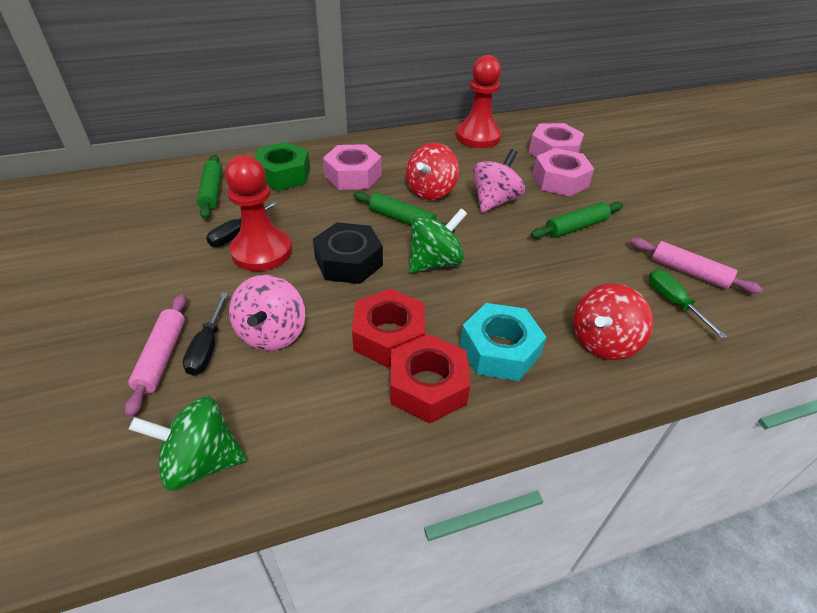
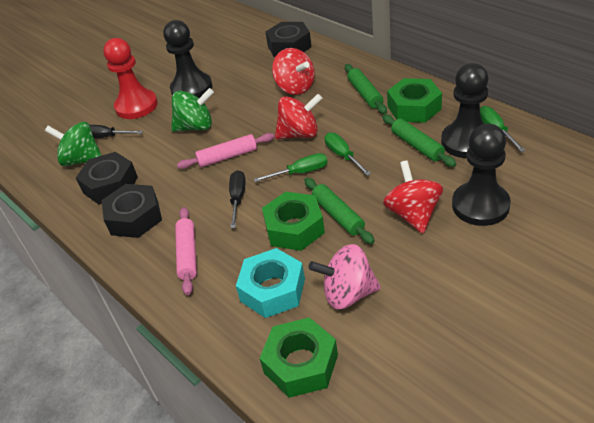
black nut: [313,222,383,284] = 1 -> [76,152,138,204] [101,184,162,238] [265,22,312,57] = 3
black pawn: none = 0 -> [163,20,213,98] [441,63,489,158] [452,124,511,226] = 3
green nut: [254,142,310,191] = 1 -> [260,317,338,398] [262,192,325,251] [387,78,442,123] = 3
green screwdriver: [649,269,727,339] = 1 -> [254,153,328,182] [325,132,371,176] [480,106,525,152] = 3
pink nut: [323,144,382,190] [529,123,584,157] [532,148,594,196] = 3 -> none = 0
pink spinning top: [229,275,305,351] [472,149,525,213] = 2 -> [308,244,381,309] = 1
red nut: [352,289,425,368] [391,334,470,424] = 2 -> none = 0
red pawn: [225,155,292,271] [456,55,501,148] = 2 -> [103,38,158,119] = 1
red spinning top: [406,143,459,200] [573,283,653,360] = 2 -> [272,48,315,95] [275,94,322,139] [383,161,443,234] = 3

